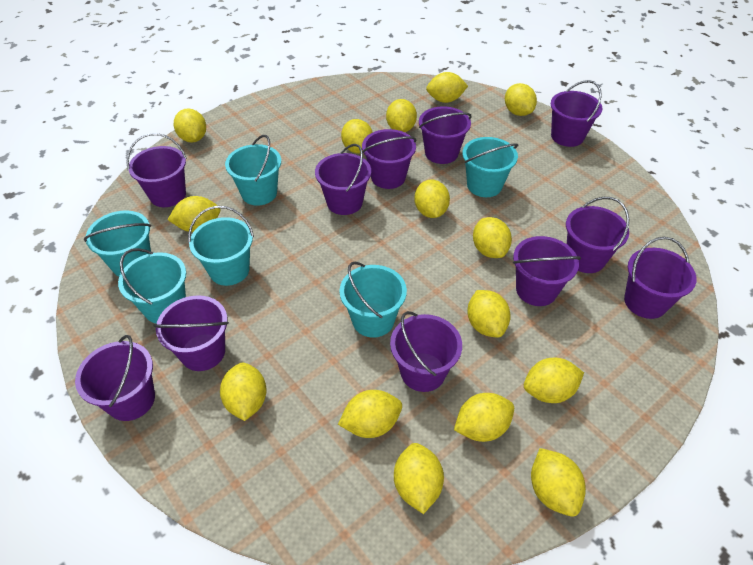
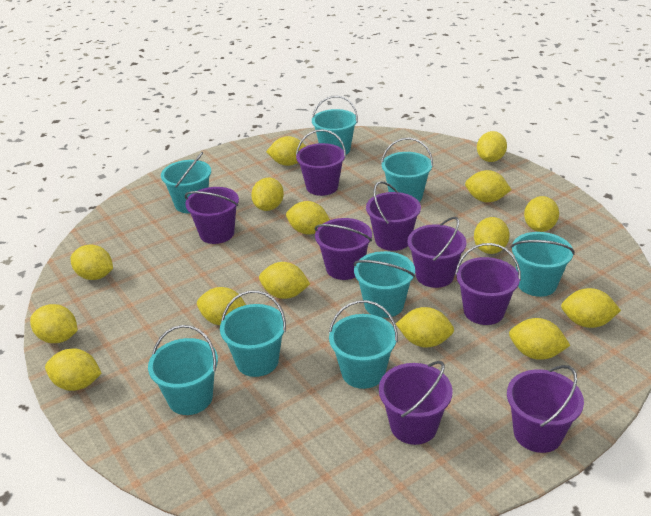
purple bucket: [75,335,155,421] [126,133,187,207] [153,295,229,371] [315,144,371,215] [362,129,417,189] [390,311,462,392] [419,106,472,164] [513,236,581,306] [551,80,602,147] [566,197,630,273] [624,237,697,319] = 11 -> [185,187,239,244] [296,129,346,196] [315,218,372,280] [366,181,421,251] [379,361,453,445] [408,217,466,288] [455,243,521,325] [507,365,584,453] = 8
turquoise bucket: [84,210,151,276] [118,248,186,323] [188,206,254,286] [225,135,281,206] [339,261,407,338] [463,137,518,197] = 6 -> [148,325,218,415] [161,152,211,213] [220,291,286,377] [312,95,358,155] [329,300,398,389] [354,251,415,318] [381,137,433,202] [511,232,575,297] = 8

